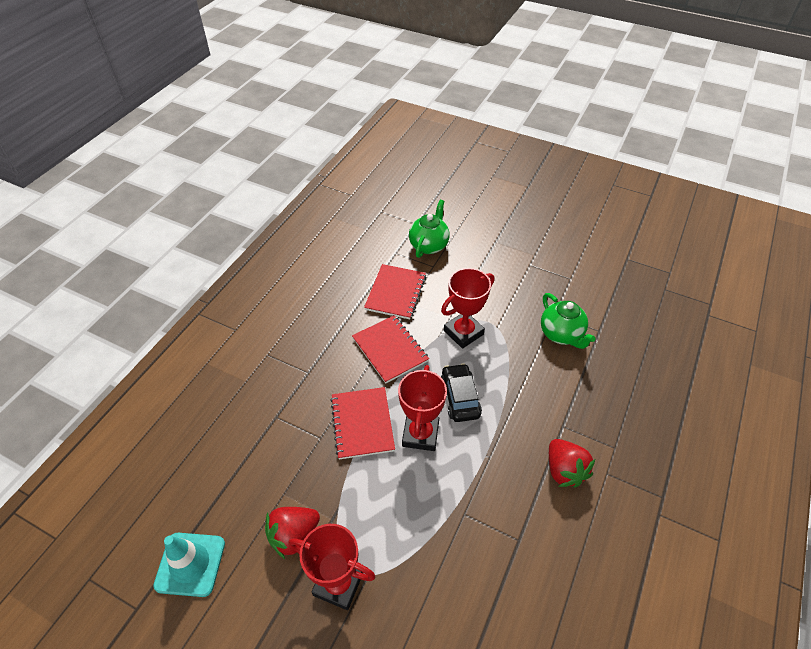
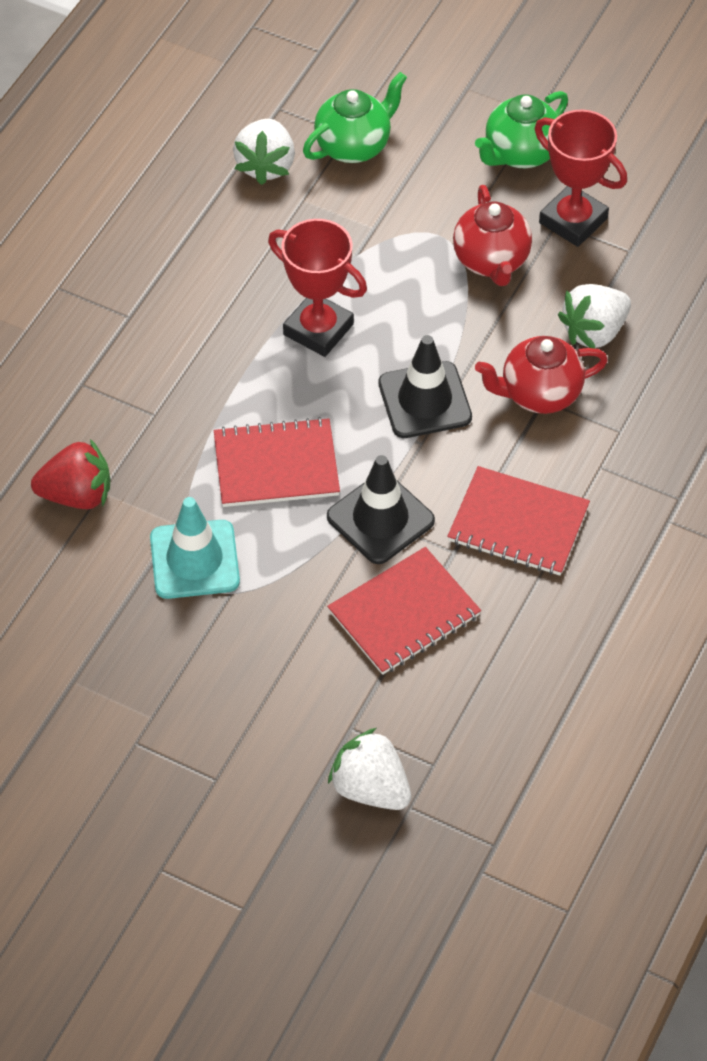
black car: [441,363,482,422] = 1 -> none = 0
black traffic cone: none = 0 -> [327,455,435,564] [379,335,472,438] = 2
red strawberry: [265,507,320,559] [549,439,595,487] = 2 -> [31,439,110,509] = 1
red teapot: none = 0 -> [453,185,532,286] [475,336,608,414] = 2
red trophy: [288,524,376,610] [398,365,447,451] [441,268,494,349] = 3 -> [268,219,367,357] [535,110,627,247] = 2
white strawberry: none = 0 -> [233,119,295,185] [328,728,411,810] [558,284,631,349] = 3

